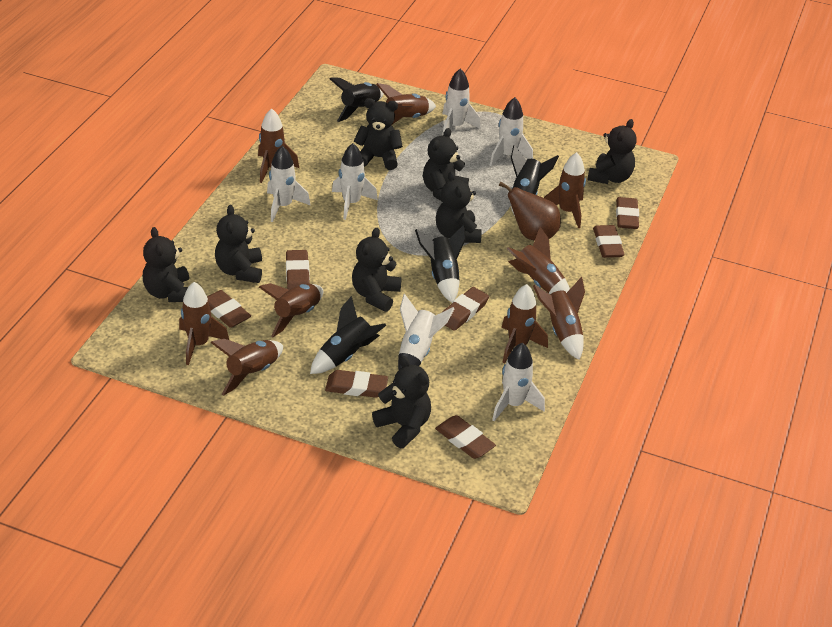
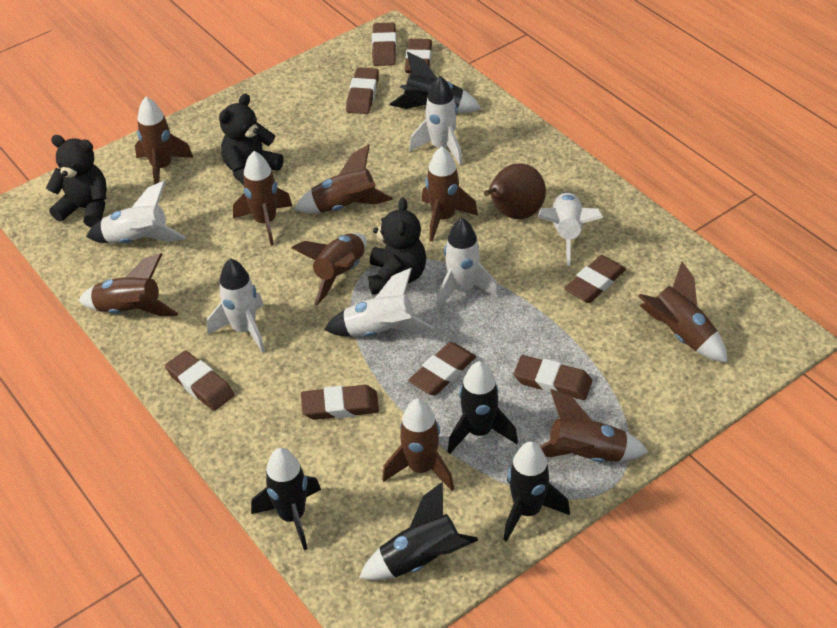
black rocket: [310,296,387,374] [329,77,384,122] [415,225,466,303] [511,145,559,216] = 4 -> [251,448,321,550] [359,482,478,580] [390,51,482,113] [448,361,518,454] [503,442,570,542] = 5
black teddy bear: [143,227,189,302] [215,205,262,283] [352,228,402,312] [354,98,403,170] [372,356,431,448] [423,128,469,201] [436,171,482,243] [587,119,637,184] = 8 -> [46,135,107,227] [219,93,284,185] [368,198,426,295] = 3
brown eraser: [207,290,251,328] [286,250,310,290] [325,370,388,398] [435,415,496,459] [443,287,489,331] [593,225,625,258] [616,197,639,229] = 7 -> [165,350,234,411] [301,385,379,420] [346,67,379,114] [372,23,396,66] [405,39,432,73] [408,342,476,396] [514,355,592,400] [564,255,626,303] = 8

